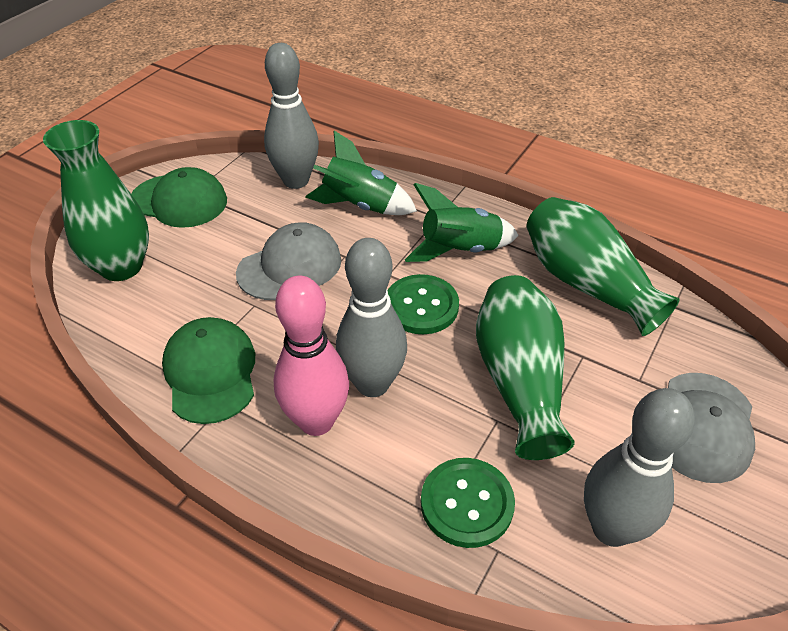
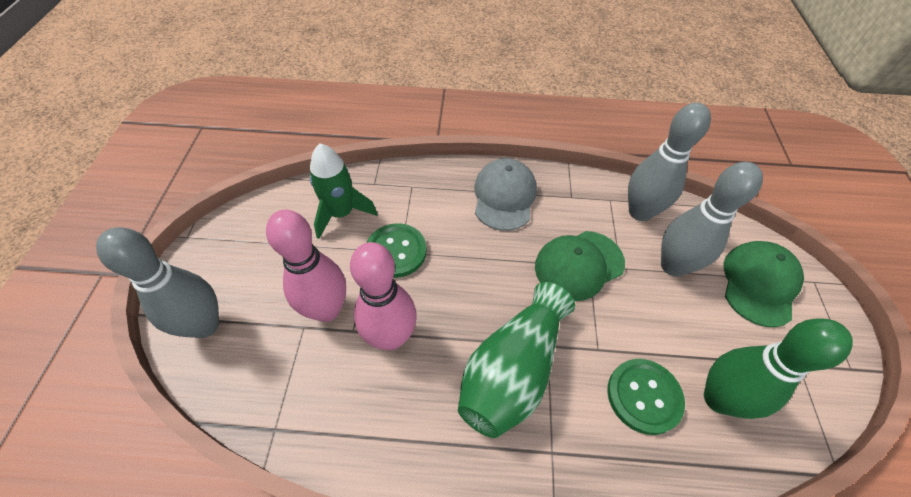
green bowling pin: none = 0 -> [704,318,853,419] = 1
green rocket: [305,131,417,215] [405,183,519,262] = 2 -> [310,144,378,239] = 1
green vase: [43,120,149,281] [476,275,575,460] [527,197,680,336] = 3 -> [458,282,575,438] = 1
grey cap: [236,222,341,300] [668,373,755,483] = 2 -> [474,158,537,231] = 1
pink bowling pin: [274,276,349,436] = 1 -> [266,210,346,322] [350,242,417,350] = 2

